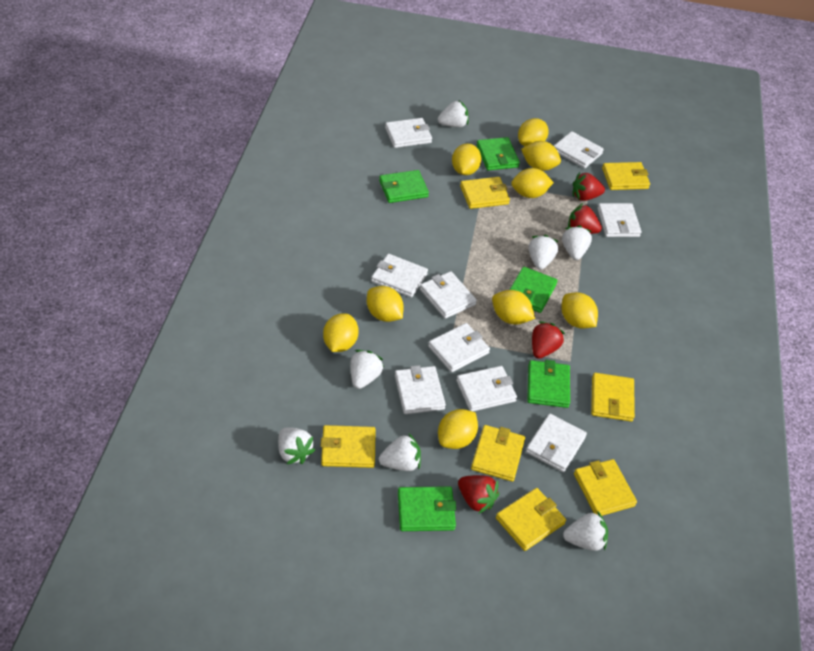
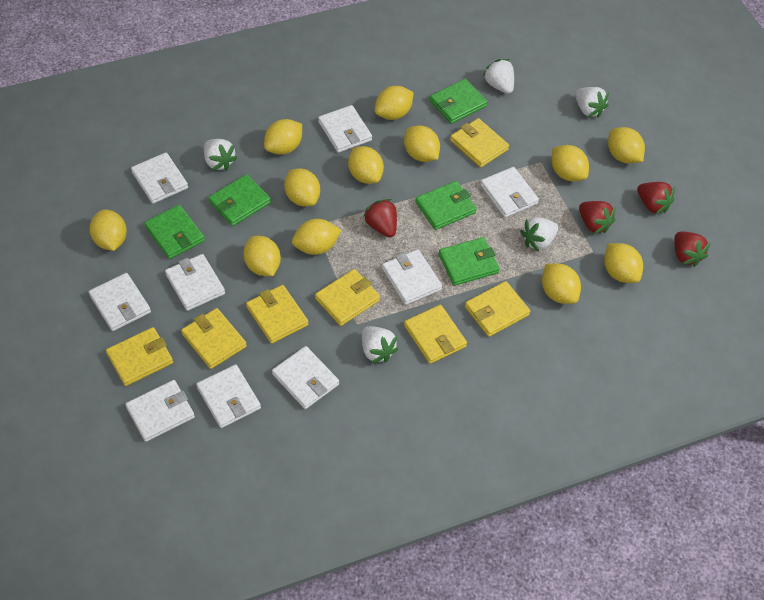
white strawberry: [278,427,315,464] [350,350,384,389] [379,434,421,471] [438,101,469,127] [528,235,559,270] [562,225,592,260] [563,512,608,551] = 7 -> [204,139,237,171] [362,326,399,364] [482,59,514,94] [520,217,558,252] [575,87,609,117] = 5
yellow lemon: [323,313,359,352] [367,286,404,322] [438,409,478,449] [452,143,481,175] [492,290,535,325] [511,168,554,198] [518,118,549,146] [521,141,561,171] [561,292,598,329] = 9 -> [90,209,127,251] [243,236,281,276] [264,119,302,155] [284,168,320,207] [292,219,342,255] [348,146,384,184] [375,86,414,120] [404,125,440,162] [542,263,581,304] [552,145,589,181] [604,243,643,283] [608,127,645,164] = 12

